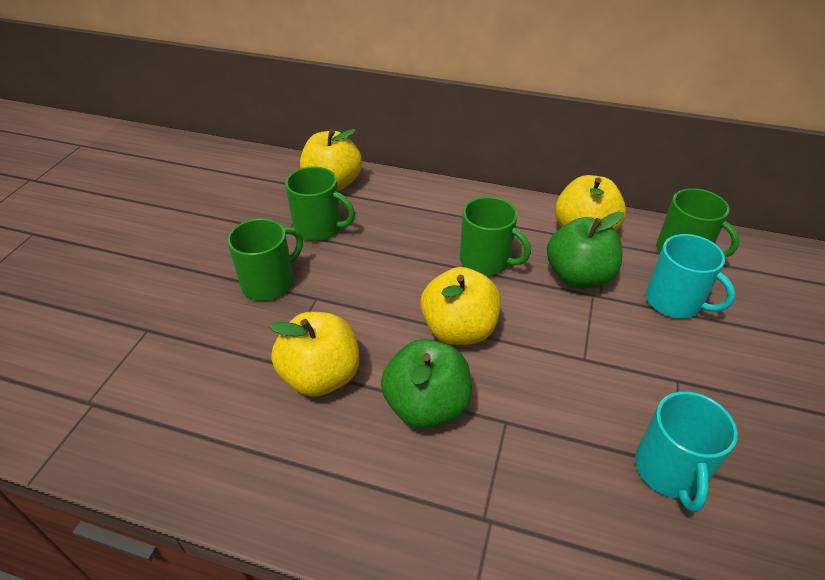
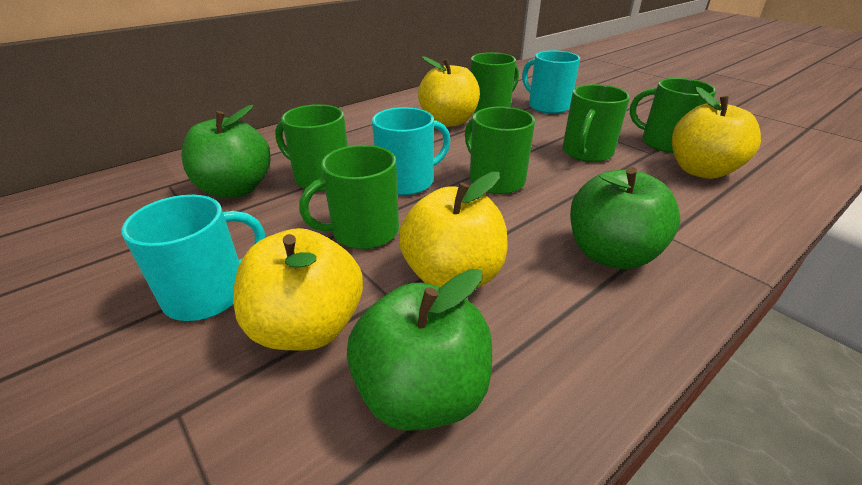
green apple: [381,339,472,429] [547,211,624,288] = 2 -> [181,105,271,198] [347,269,492,431] [570,167,680,269] = 3
green mug: [227,218,303,301] [285,167,355,241] [460,197,531,276] [656,188,740,258] = 4 -> [275,104,348,191] [299,145,399,249] [465,106,535,194] [471,52,519,113] [563,84,630,162] [630,78,716,153] = 6
turquoise mug: [635,391,738,512] [646,234,736,318] = 2 -> [121,195,265,321] [372,107,451,195] [522,50,580,114] = 3

